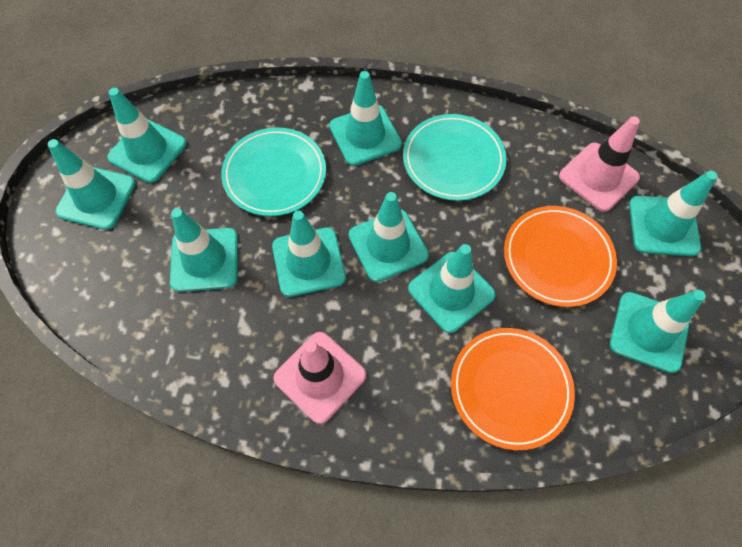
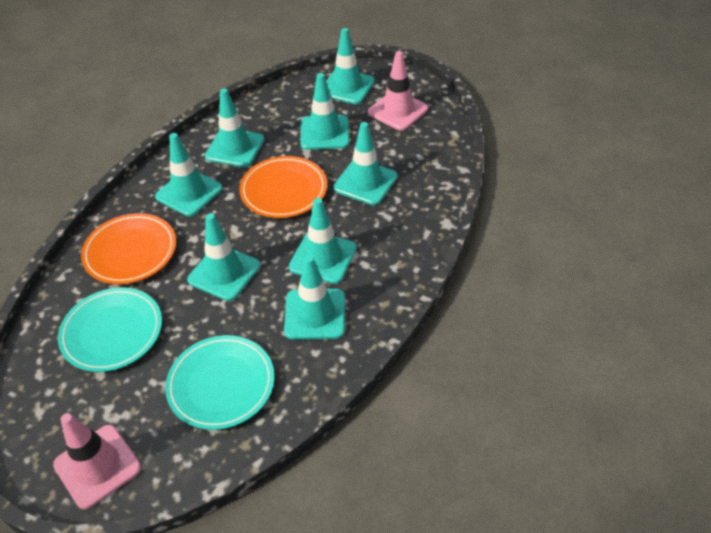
turquoise traffic cone: [48,139,136,230] [107,88,187,183] [170,208,238,292] [272,211,346,297] [329,71,402,166] [349,192,429,282] [408,244,496,333] [610,290,706,373] [629,171,717,256] = 9 -> [155,133,222,216] [187,213,260,301] [205,88,265,167] [284,255,345,339] [289,198,357,284] [301,73,349,150] [326,28,375,104] [333,122,398,205] = 8

